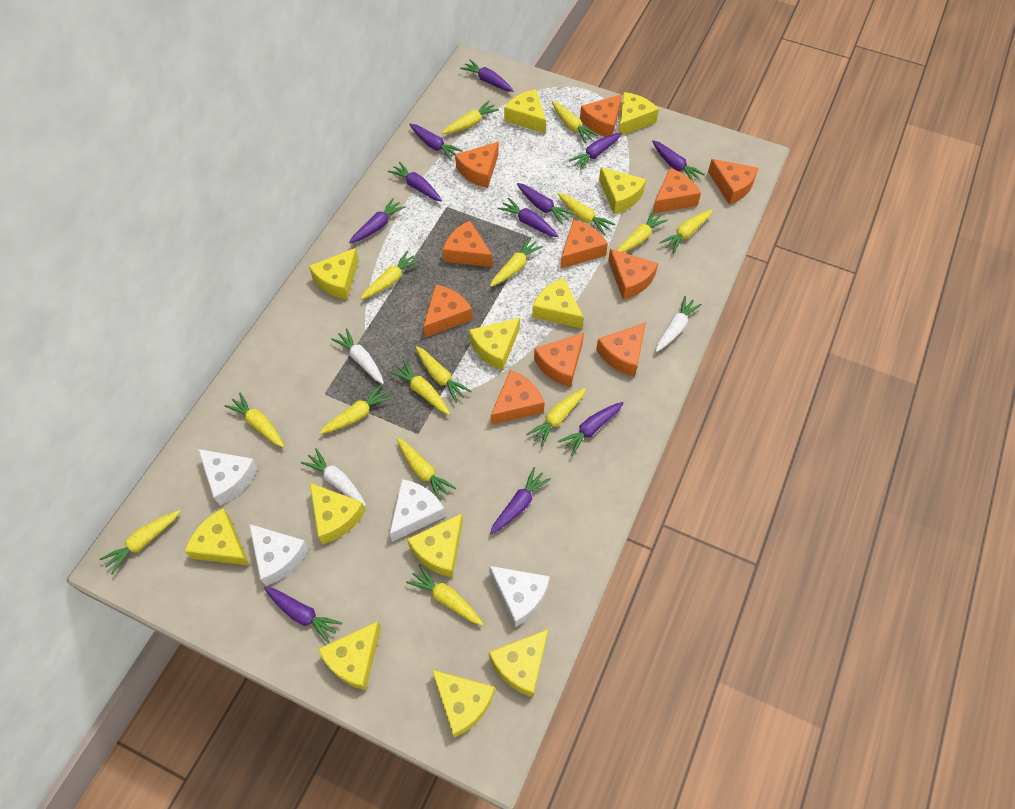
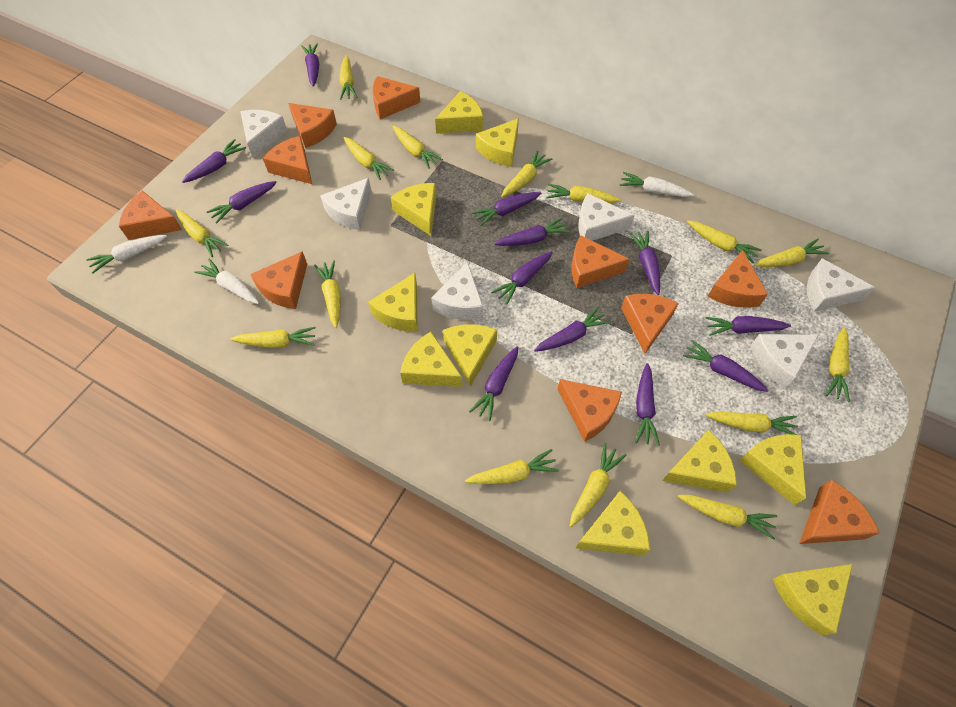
orange cheese: [423,284,473,337] [443,221,493,267] [455,142,499,188] [491,370,545,425] [534,333,584,387] [560,219,608,269] [580,94,622,137] [596,322,646,377] [608,249,658,300] [653,168,701,213] [708,159,758,205] = 11 -> [119,191,182,240] [250,251,307,309] [263,136,312,184] [288,103,337,148] [372,76,420,120] [557,379,622,442] [571,235,630,288] [621,294,679,354] [708,250,768,308] [799,480,879,544] = 10
purple carrot: [264,587,342,643] [349,198,406,244] [388,162,442,201] [409,124,463,161] [460,60,514,92] [490,467,551,535] [498,198,558,237] [517,183,574,225] [558,402,623,456] [569,132,622,170] [652,140,705,182] = 11 -> [182,139,246,183] [207,181,277,224] [301,43,319,86] [469,346,518,421] [472,192,542,226] [491,251,553,305] [495,217,570,246] [534,307,610,351] [629,230,660,295] [635,363,660,445] [683,340,768,392] [706,316,791,336] = 12
white cheese: [198,449,258,506] [249,524,309,586] [390,479,446,542] [489,566,550,627] = 4 -> [240,110,287,158] [320,178,372,230] [431,261,483,320] [578,193,635,241] [751,334,819,388] [807,258,876,312] = 6
yellow cheese: [184,508,250,566] [309,248,359,299] [310,483,366,544] [318,621,381,690] [407,513,463,578] [432,670,495,738] [469,318,520,371] [489,629,548,698] [504,89,546,133] [532,278,584,328] [599,167,646,214] [619,92,659,136] = 12 -> [368,273,418,332] [391,183,436,236] [400,332,462,387] [435,91,483,134] [443,324,497,387] [476,118,519,167] [576,491,650,556] [662,430,737,493] [739,434,806,505] [773,564,853,636] = 10

